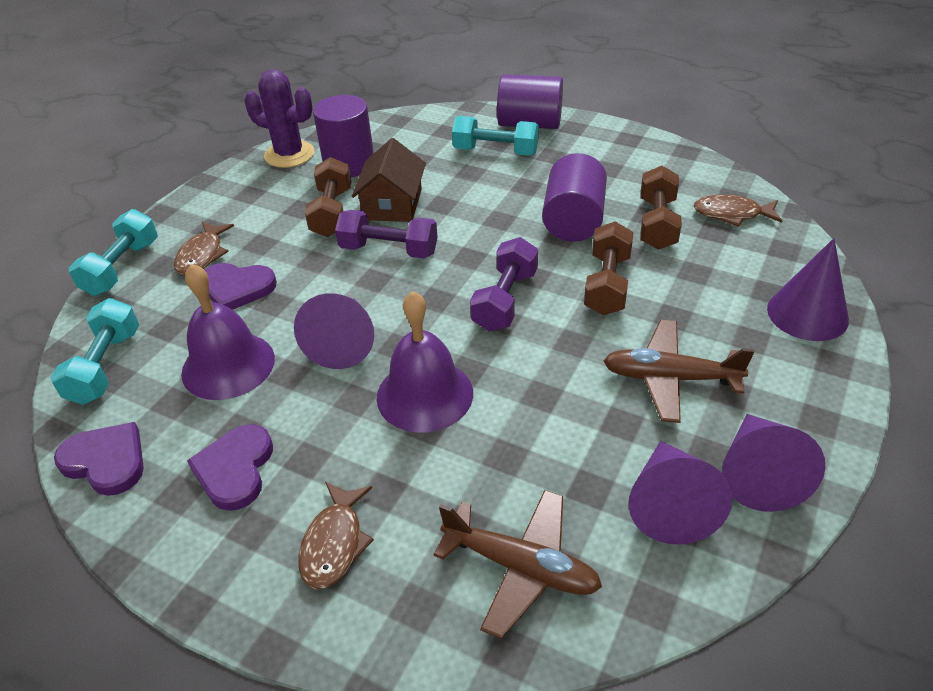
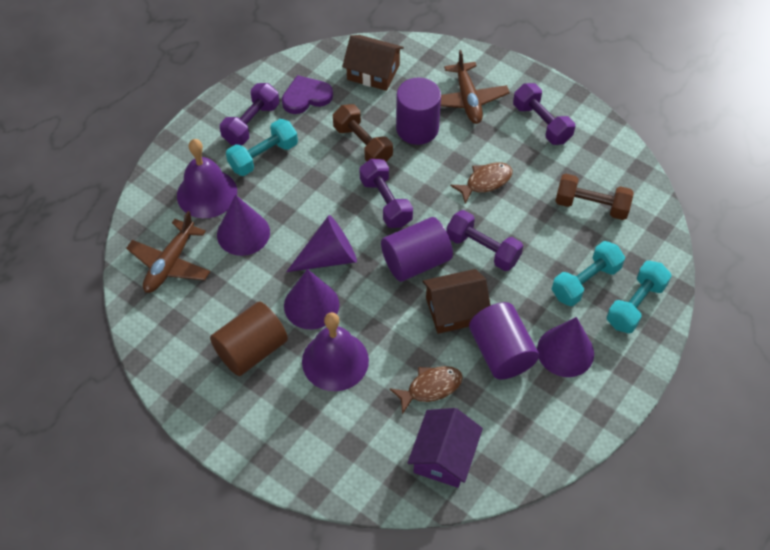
brown cylinder: none = 0 -> [210,302,288,376] = 1
brown dumbbell: [305,157,352,237] [584,221,634,315] [641,166,682,250] = 3 -> [333,104,393,162] [555,174,634,220] = 2
brown fish: [174,222,234,275] [299,482,374,589] [694,195,782,227] = 3 -> [389,366,463,414] [450,162,513,204] = 2
brown house: [351,138,426,222] = 1 -> [342,35,404,91] [423,269,491,334] = 2
purple cactus: [244,69,315,168] = 1 -> none = 0
purple dumbbell: [335,210,438,258] [470,237,538,331] = 2 -> [220,83,279,145] [360,159,413,228] [446,210,523,271] [513,83,575,145] = 4
purple heart: [54,422,144,496] [187,424,273,511] [205,263,277,310] = 3 -> [282,75,333,114] = 1
purple house: none = 0 -> [408,408,483,488] = 1

